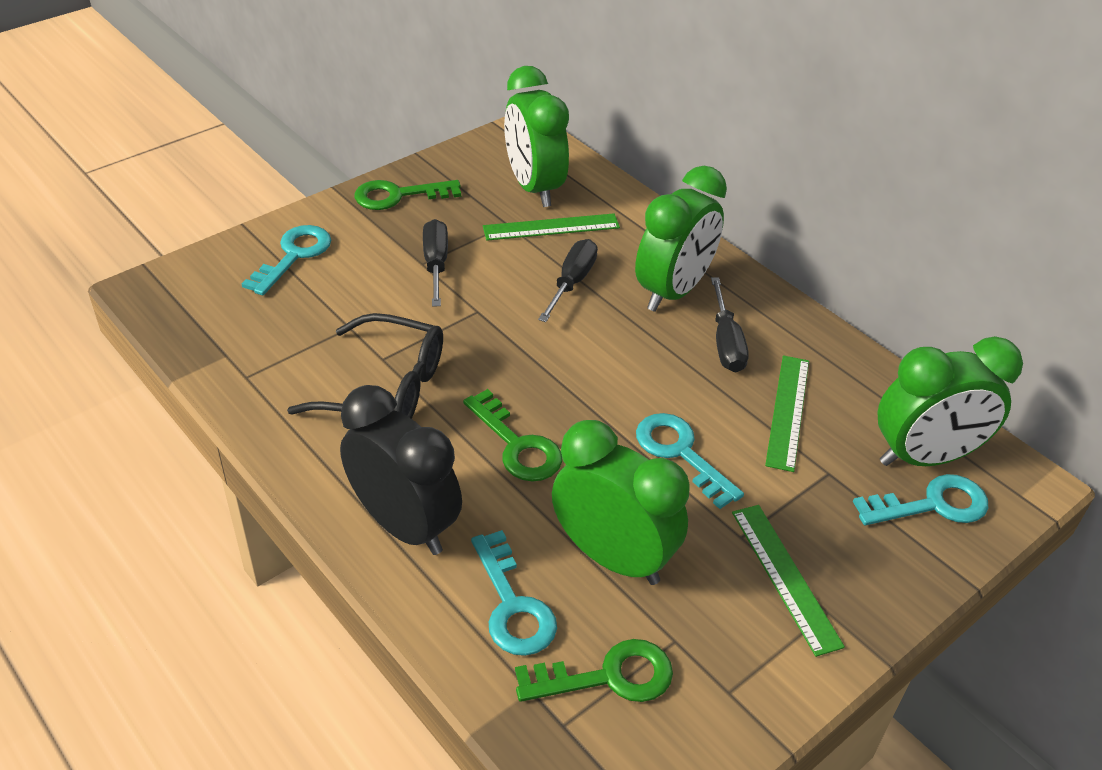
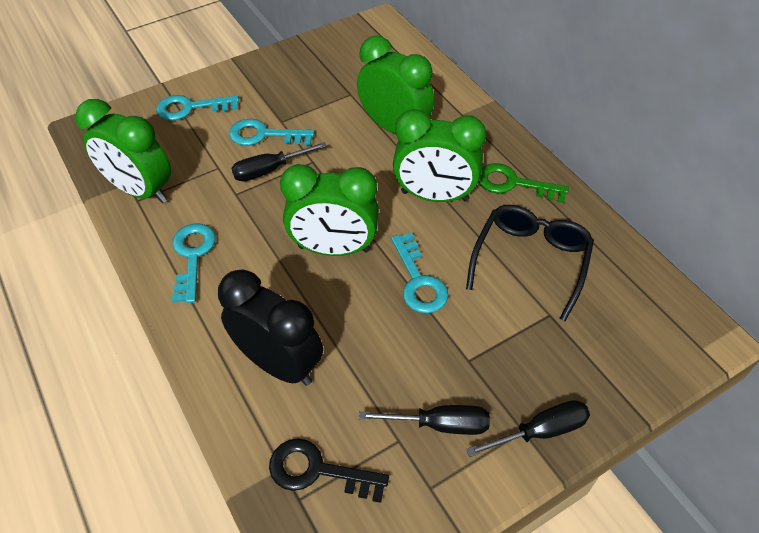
black key: none = 0 -> [269,439,389,503] = 1
green key: [355,180,461,210] [463,389,562,482] [515,639,673,702] = 3 -> [479,163,569,203] = 1
green ruler: [483,213,620,241] [732,505,845,657] [765,355,809,472] = 3 -> none = 0

